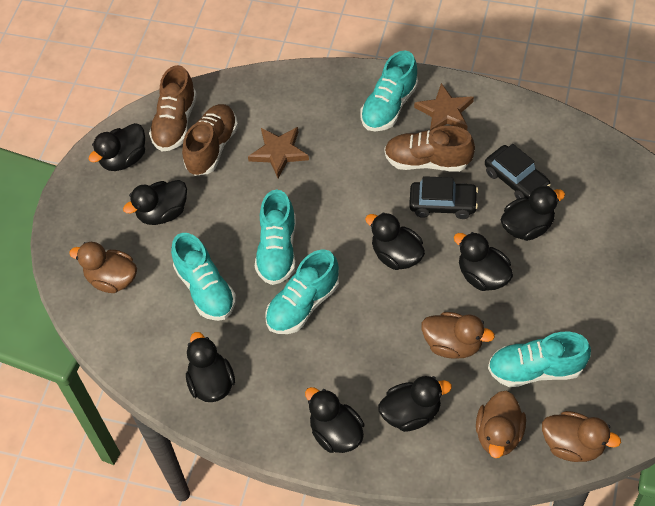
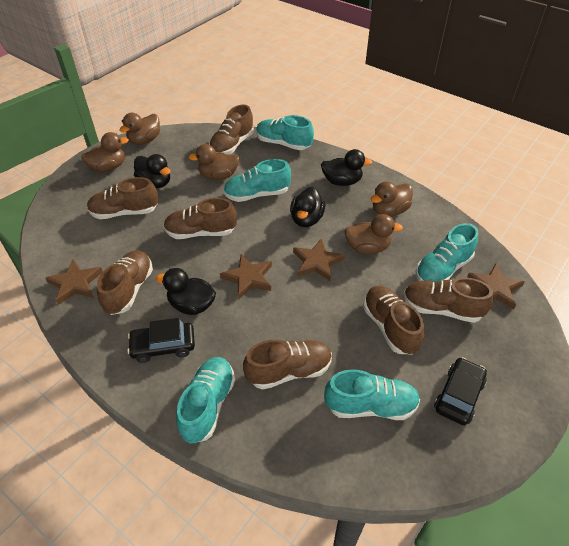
black duck: [89,123,145,171] [123,180,187,225] [186,332,235,402] [305,387,364,453] [365,212,425,270] [378,376,452,432] [454,232,513,291] [501,186,565,241] = 8 -> [134,154,171,188] [156,268,216,315] [290,187,325,227] [321,149,372,186] = 4
brown duck: [69,242,137,293] [421,312,495,359] [476,391,526,458] [542,411,621,462] = 4 -> [81,132,129,172] [119,113,160,145] [188,144,239,180] [344,214,403,254] [370,181,413,217] = 5
brown shoe: [149,65,197,152] [182,104,238,176] [384,126,475,172] = 3 -> [87,177,159,219] [97,250,153,315] [164,198,237,239] [209,104,254,155] [243,340,332,390] [363,286,424,354] [404,277,494,323] = 7
brown star: [248,127,309,178] [414,83,474,130] = 2 -> [45,259,103,305] [220,254,272,299] [293,238,345,281] [467,263,525,310] = 4

